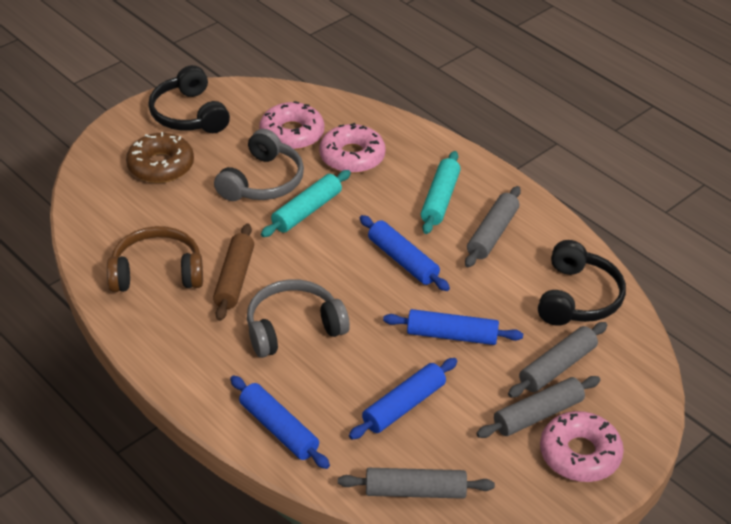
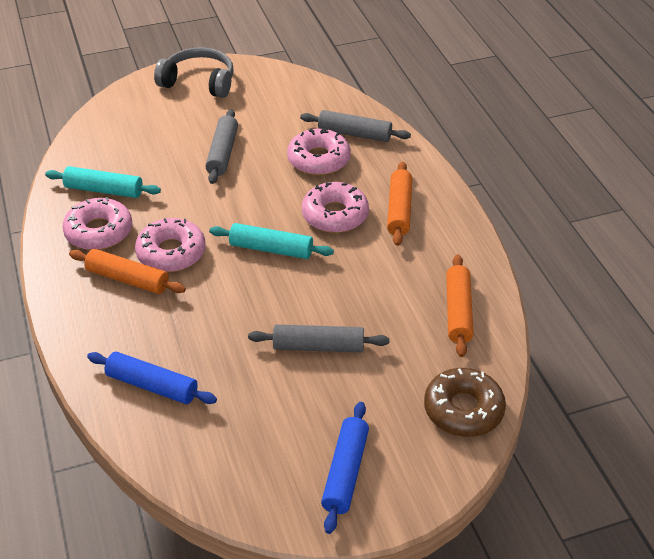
black headphones: [148,65,230,133] [538,240,626,326] = 2 -> none = 0
blue rolling pin: [230,376,330,469] [349,358,457,440] [360,215,450,291] [383,309,523,345] = 4 -> [87,352,217,404] [321,402,369,534] = 2
brown headphones: [107,226,203,292] = 1 -> none = 0
brown rolling pin: [213,224,254,321] = 1 -> none = 0
grey headphones: [214,129,304,201] [247,279,350,358] = 2 -> [154,47,233,98] = 1
grey rolling pin: [338,468,495,499] [465,186,521,267] [476,376,600,438] [508,322,607,398] = 4 -> [205,109,238,184] [248,324,389,353] [300,110,411,142] = 3
orange rolling pin: none = 0 -> [69,249,186,294] [387,162,412,246] [446,254,474,357] = 3
pink donut: [259,101,324,150] [319,123,386,174] [540,411,624,482] = 3 -> [62,197,132,250] [135,218,206,272] [287,128,351,175] [302,182,369,233] = 4

